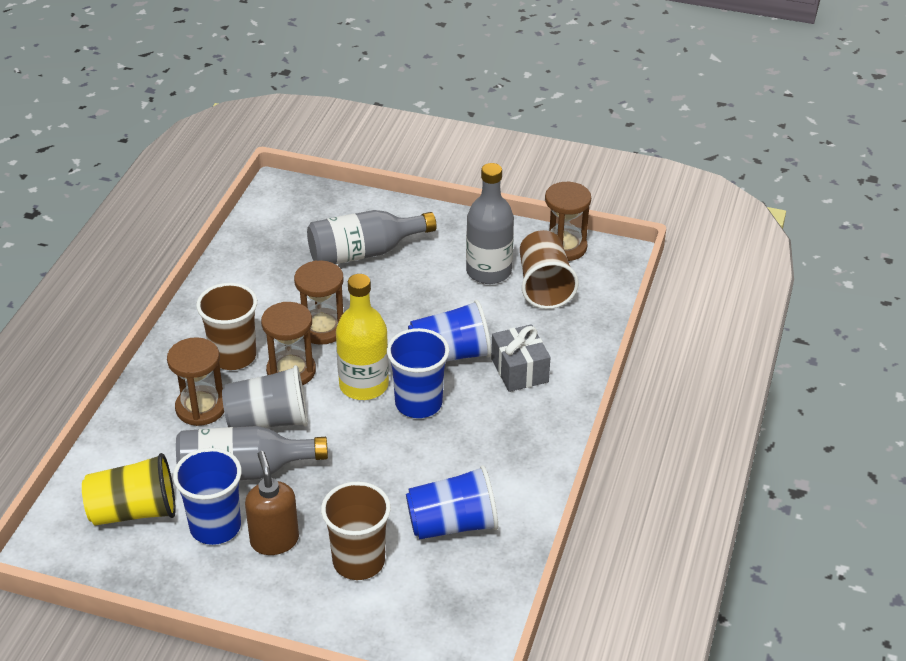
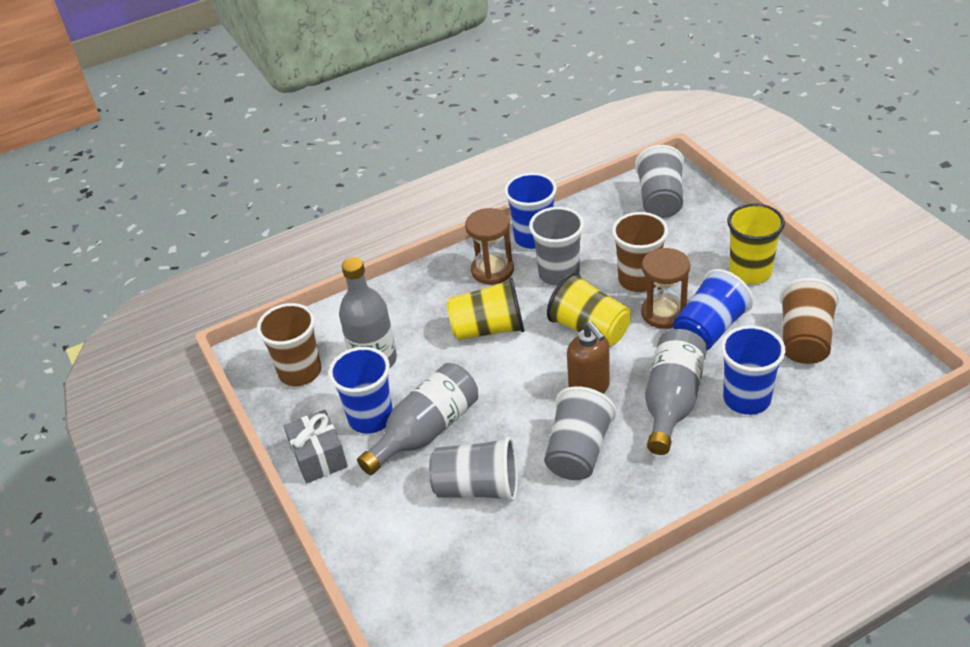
brown hourglass: [167,337,224,426] [261,302,316,385] [294,260,344,345] [545,182,591,261] = 4 -> [465,208,514,285] [641,248,690,329] = 2
grey cup: [222,365,308,428] = 1 -> [429,437,518,501] [529,207,584,286] [544,386,616,480] [635,145,685,218] = 4
yellow bottle: [336,274,389,400] = 1 -> none = 0
yellow cup: [82,453,176,525] = 1 -> [447,278,524,340] [547,272,631,347] [727,203,785,284] = 3

